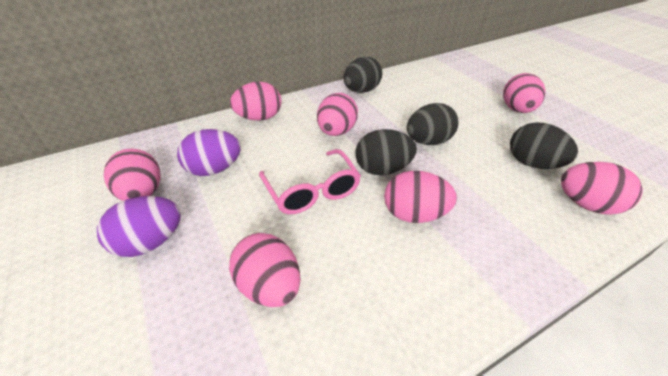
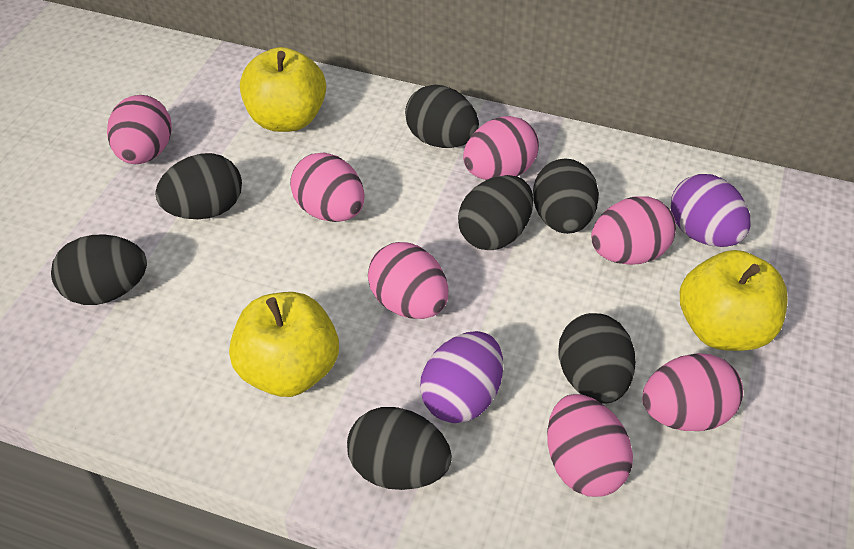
black egg: [344,57,382,93] [356,129,417,175] [407,103,459,145] [510,122,578,169] = 4 -> [51,234,147,305] [155,153,242,219] [347,407,452,490] [405,85,479,148] [458,175,533,250] [533,158,599,234] [558,313,636,404] = 7
pink glasses: [259,149,361,214] = 1 -> none = 0
yellow apple: none = 0 -> [229,292,339,397] [240,47,326,132] [680,250,788,351] = 3

